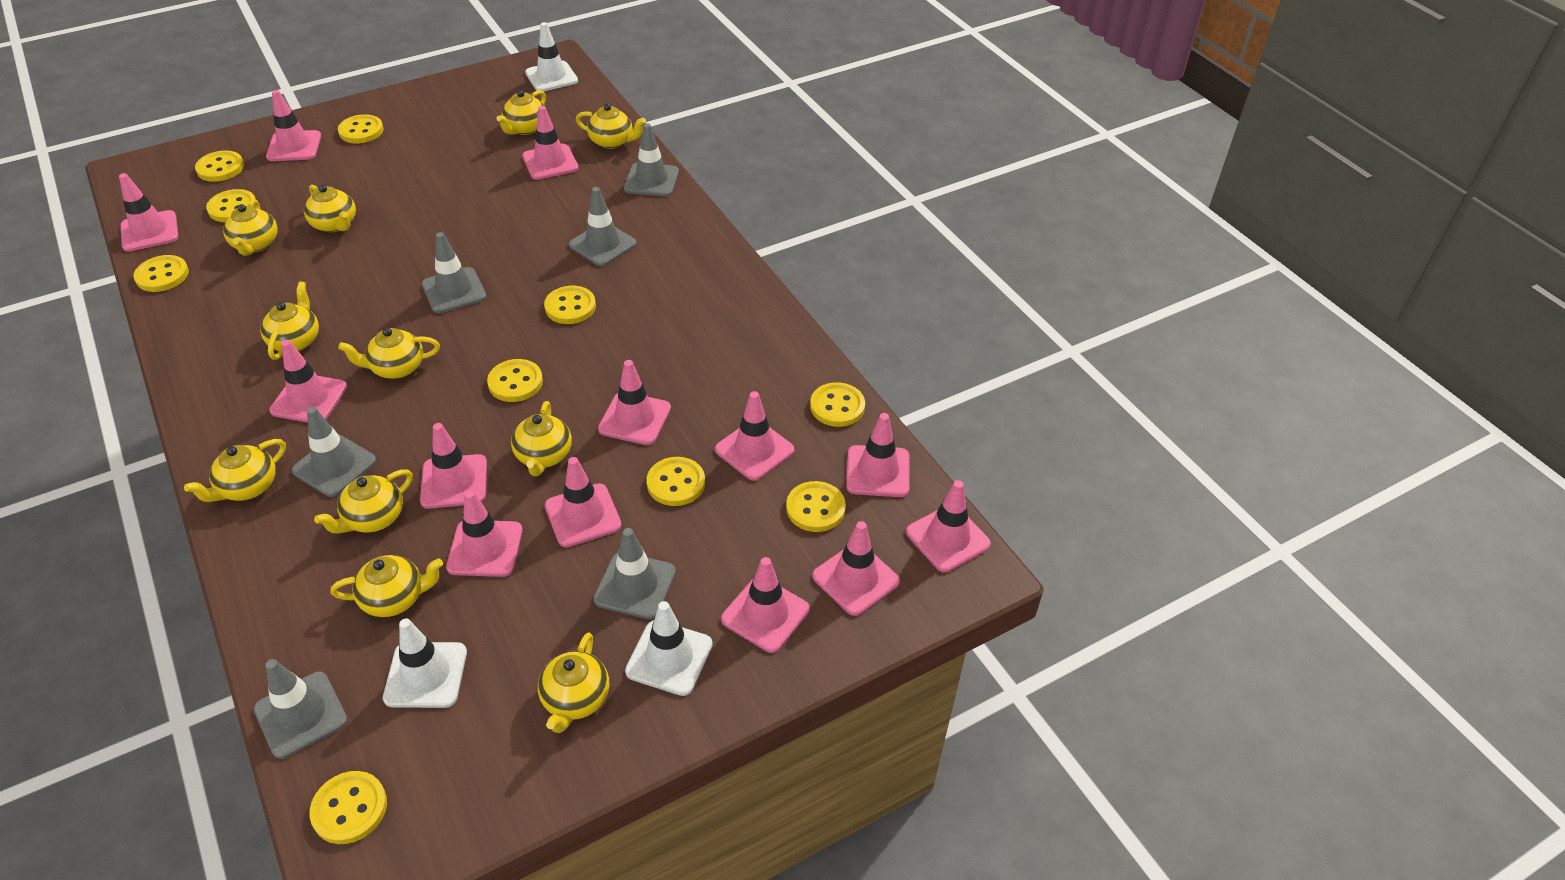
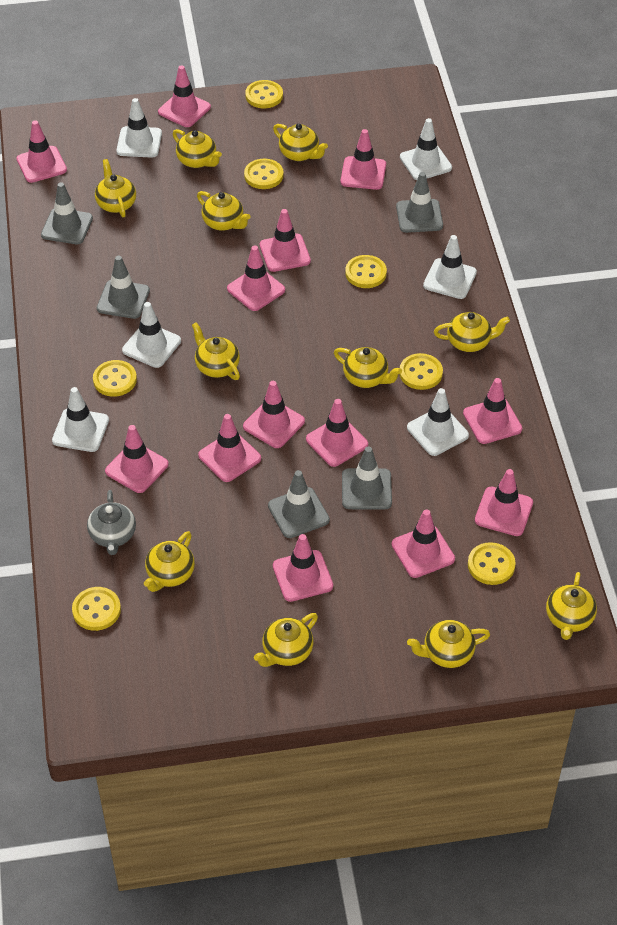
grey teapot: none = 0 -> [87,490,136,555] = 1
grey traffic cone: [254,659,347,759] [292,407,376,497] [422,232,486,313] [569,187,636,266] [593,528,676,619] [624,123,679,197] = 6 -> [41,182,93,244] [97,256,150,319] [268,470,330,538] [342,446,392,509] [396,172,443,233] = 5
white traffic cone: [383,619,467,708] [525,22,578,92] [625,601,713,696] = 3 -> [52,387,109,452] [116,98,162,158] [122,302,181,368] [400,118,452,180] [407,388,469,456] [423,235,477,299] = 6
yellow button: [133,255,189,292] [195,150,244,182] [206,189,256,222] [310,771,387,844] [338,114,384,144] [487,359,543,402] [544,286,596,324] [647,457,705,506] [786,481,846,532] [810,382,865,427] = 10 -> [72,587,121,631] [93,360,137,397] [244,159,284,189] [245,80,283,108] [345,255,387,288] [399,353,443,390] [468,542,516,585] = 7

